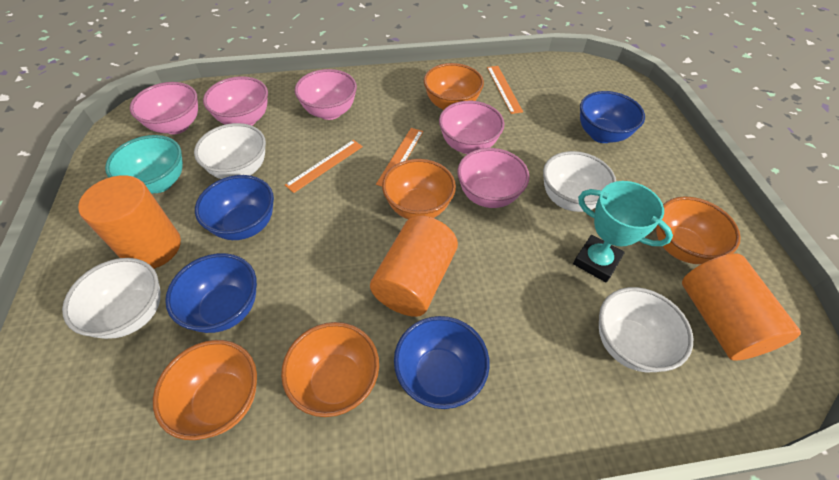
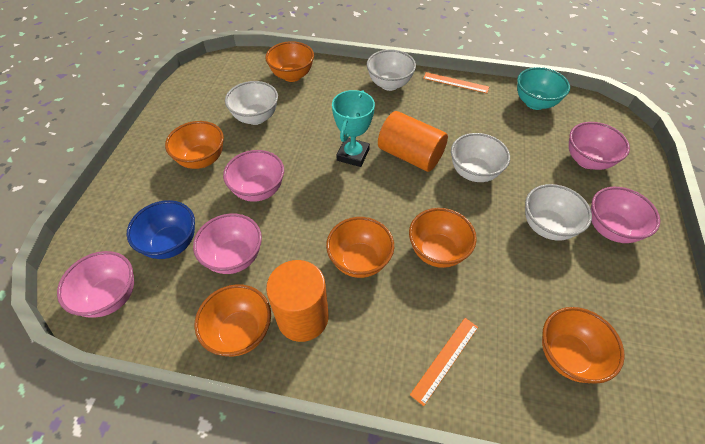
blue bowl: [165,253,257,333] [195,175,274,240] [394,316,490,409] [580,91,645,143] = 4 -> [126,200,195,259] = 1
orange bowl: [153,340,257,440] [281,322,379,417] [382,159,456,219] [424,63,484,110] [656,196,741,264] = 5 -> [165,121,224,169] [194,284,271,356] [265,41,314,82] [326,217,394,278] [409,208,477,268] [542,307,625,384] = 6
orange cylinder: [78,175,181,269] [370,215,458,317] [682,253,801,361] = 3 -> [266,260,329,342] [378,111,448,172] = 2
orange ruler: [285,140,363,193] [376,128,423,187] [487,66,523,114] = 3 -> [410,318,478,406] [423,72,489,93] = 2

